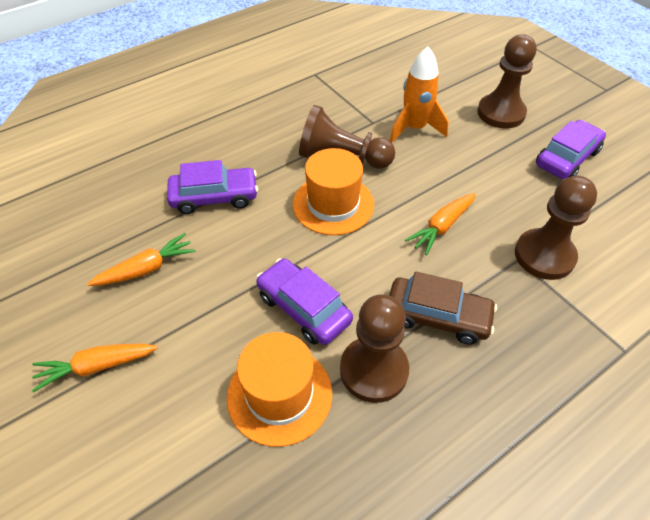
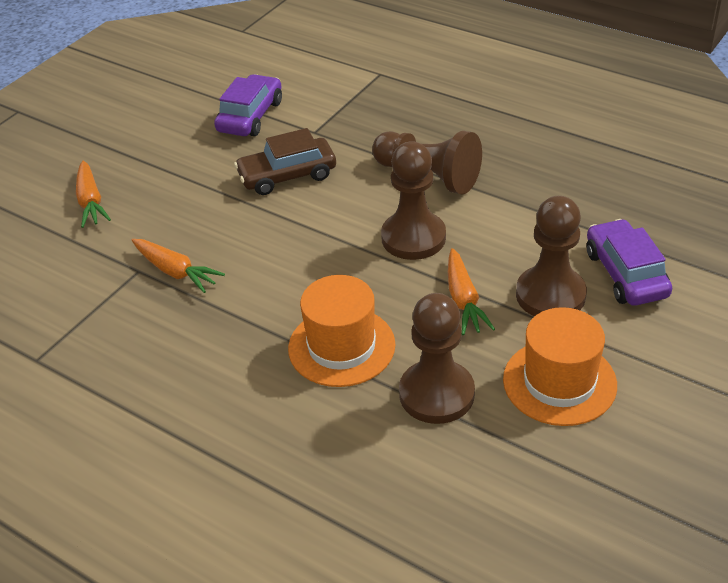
orange rocket: [390,47,449,143] = 1 -> none = 0
purple car: [167,160,258,214] [256,258,353,345] [536,120,606,179] = 3 -> [214,74,282,136] [587,219,672,306] = 2

